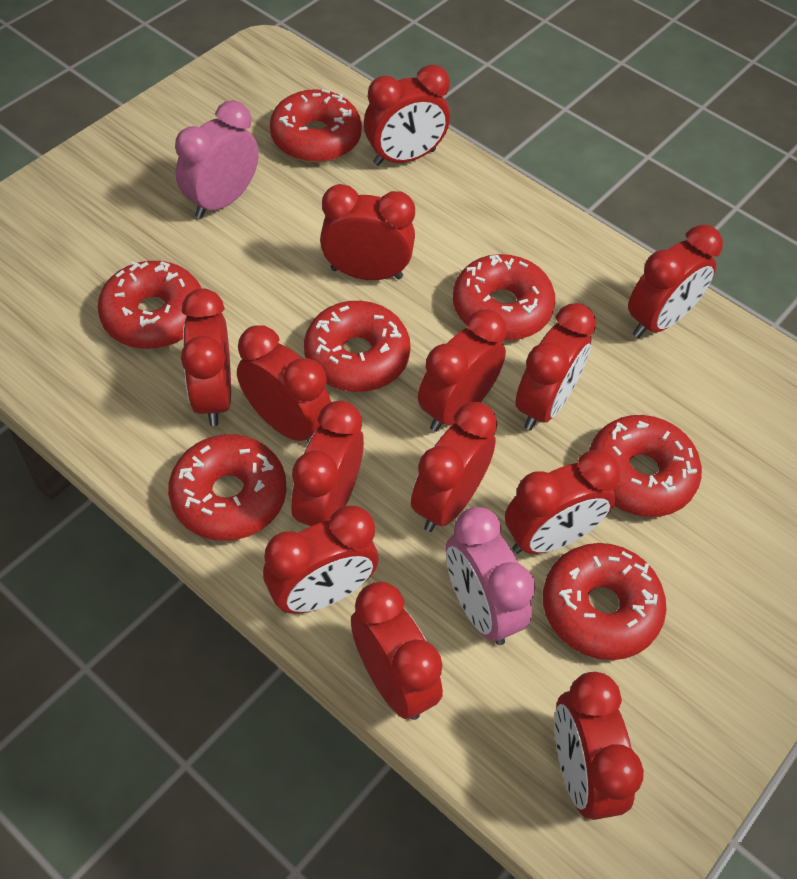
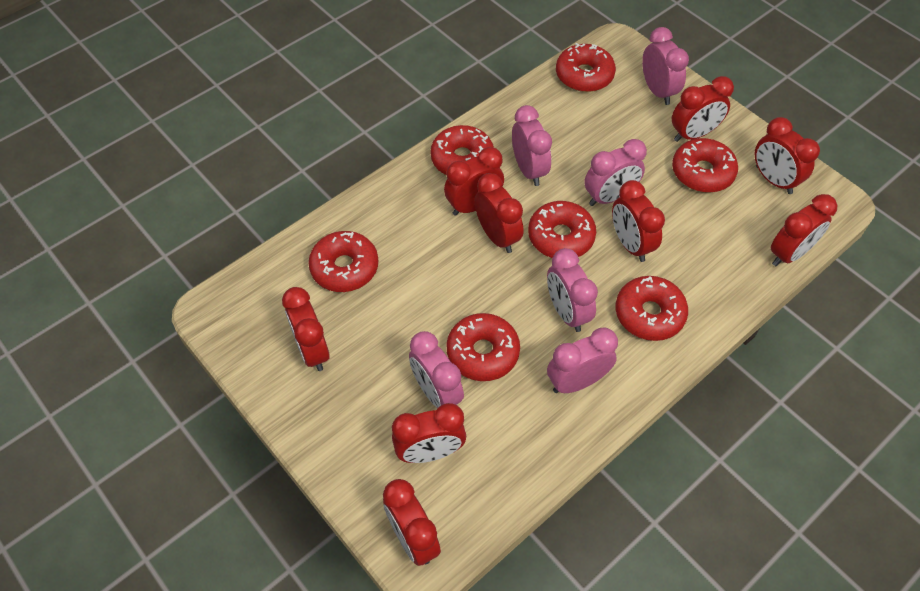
pink clock: [175,100,259,218] [446,507,535,645] = 2 -> [409,331,464,408] [512,105,552,186] [547,248,598,332] [547,328,618,393] [584,139,647,206] [642,27,689,105] = 6
red clock: [181,288,231,426] [237,325,331,442] [263,505,379,614] [291,400,364,526] [320,184,415,280] [351,582,443,720] [364,65,450,166] [411,402,497,532] [418,309,507,432] [505,450,620,554] [515,303,596,430] [555,672,644,820] [628,225,723,338] = 13 -> [282,287,330,371] [383,479,441,566] [392,403,466,463] [444,147,504,216] [475,173,524,253] [612,180,665,262] [672,76,734,142] [754,117,820,194] [771,194,837,266] = 9

